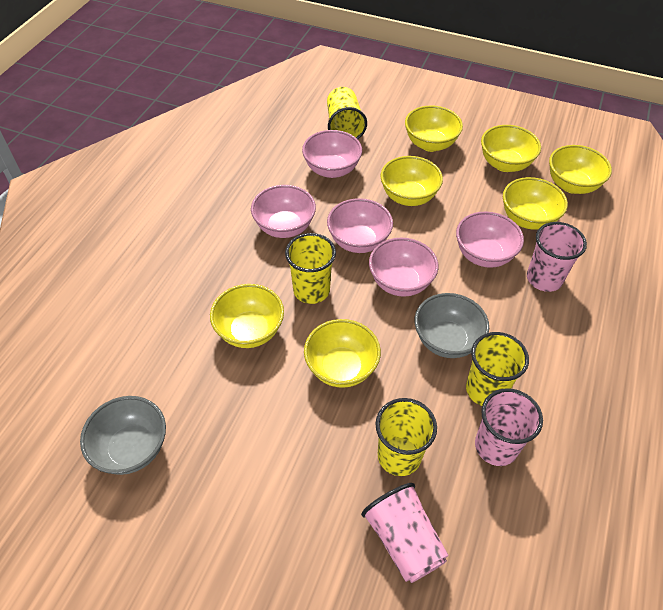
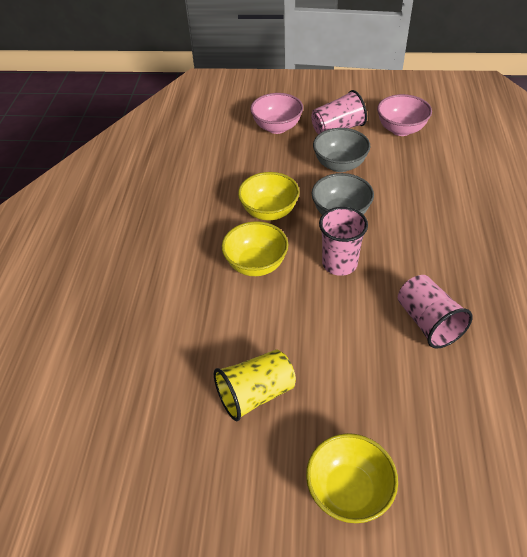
pink bowl: [251,185,316,238] [302,130,362,178] [327,198,393,253] [369,238,438,297] [456,212,524,268] = 5 -> [250,93,303,134] [377,94,432,136] = 2
yellow bowl: [210,284,284,348] [304,319,381,388] [380,156,443,206] [405,105,463,152] [481,125,541,172] [503,177,568,230] [549,145,612,194] = 7 -> [222,221,288,276] [238,172,300,221] [306,433,398,523] = 3
yellow cup: [285,233,336,304] [327,87,367,139] [375,398,437,476] [466,332,529,406] = 4 -> [214,349,296,421] = 1

